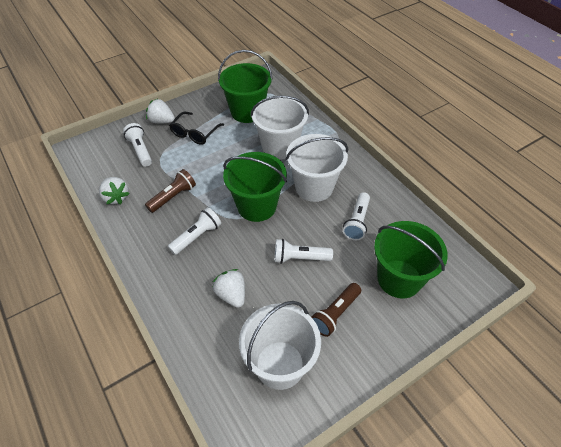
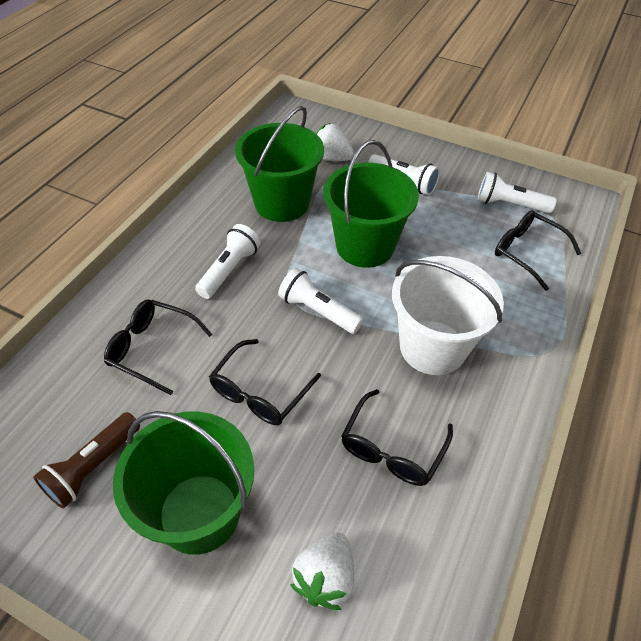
black glasses: [169,112,224,145] = 1 -> [104,299,212,395] [209,339,321,425] [341,389,453,486] [495,210,581,291] = 4
brown flashlight: [145,169,196,213] [312,283,361,337] = 2 -> [33,412,140,509] = 1
white bucket: [239,301,321,390] [250,96,309,160] [286,134,348,202] = 3 -> [392,256,504,375] = 1
white strawberry: [99,177,130,205] [146,99,175,123] [213,269,245,308] = 3 -> [290,533,354,610] [316,123,354,161] = 2

